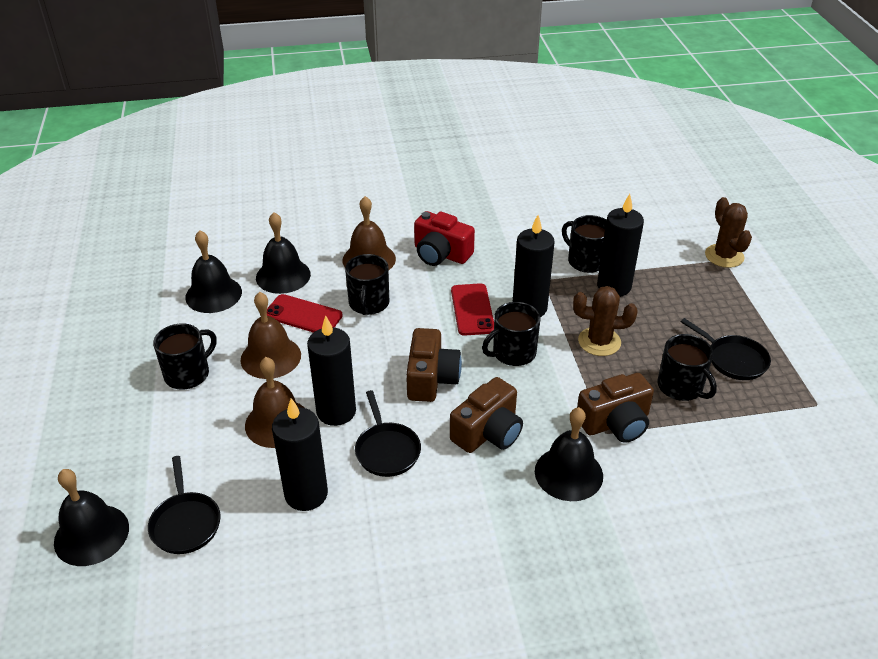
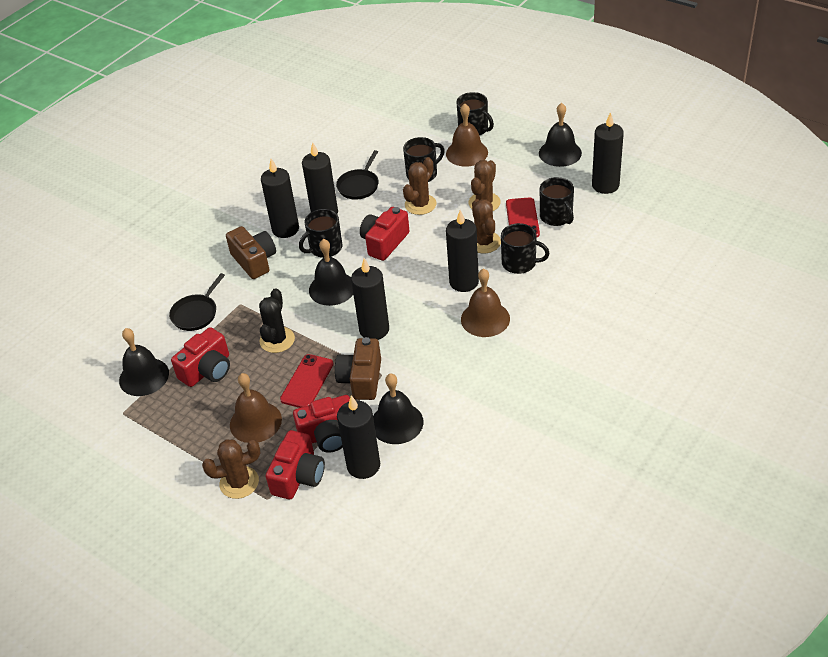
black cactus: none = 0 -> [259,288,295,353] = 1
black candle: [272,398,328,511] [307,316,356,426] [513,215,555,317] [597,194,644,297] = 4 -> [261,159,299,238] [302,142,338,214] [337,395,380,479] [351,258,389,340] [446,210,479,292] [592,112,624,194] = 6
black pan: [148,456,221,554] [355,390,421,477] [681,318,771,380] = 3 -> [169,273,225,331] [336,150,379,200] = 2
brown cactus: [573,286,638,356] [705,197,752,268] = 2 -> [202,439,260,499] [403,157,437,215] [469,160,501,211] [472,199,501,254] = 4
brown camera: [406,328,462,402] [450,377,523,453] [577,373,654,443] = 3 -> [226,226,276,279] [335,337,381,400] = 2
red camera: [414,211,475,266] = 1 -> [171,327,230,387] [266,430,325,499] [293,395,350,453] [360,207,410,261] = 4

